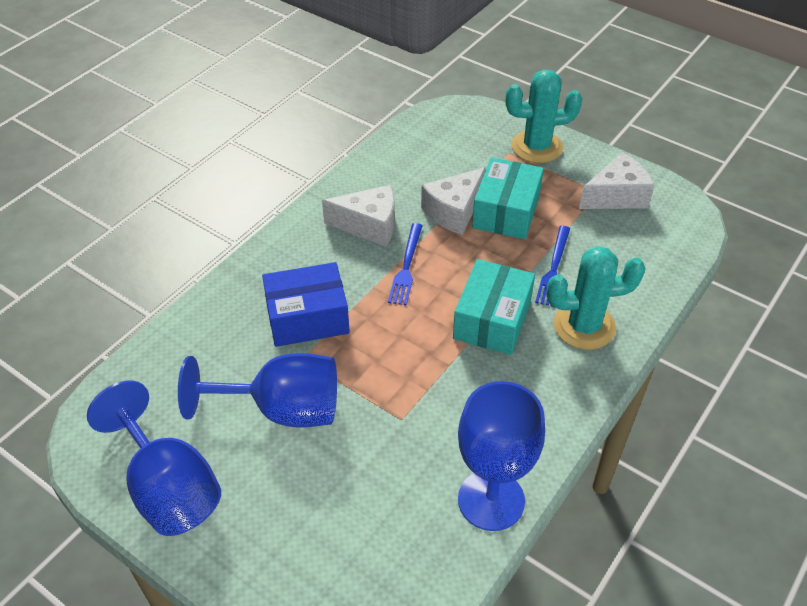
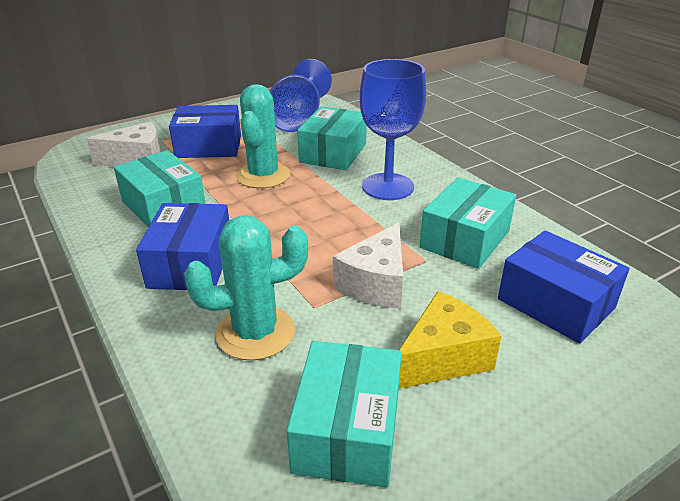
blue box: [262,262,350,347] = 1 -> [136,203,229,290] [169,105,241,158] [498,230,629,343] = 3
blue fork: [388,223,423,305] [535,226,570,307] = 2 -> none = 0
blue goblet: [87,381,221,536] [178,353,337,428] [458,381,545,531] = 3 -> [270,59,332,132] [360,59,426,200] = 2
turquoise box: [453,259,535,355] [472,157,544,239] = 2 -> [114,150,206,228] [287,341,402,487] [297,106,367,170] [420,177,516,269] = 4
white cheese: [322,185,395,247] [421,167,486,235] [579,152,655,209] = 3 -> [86,121,161,167] [333,222,403,309] = 2
yellow cheese: none = 0 -> [399,291,502,389] = 1

